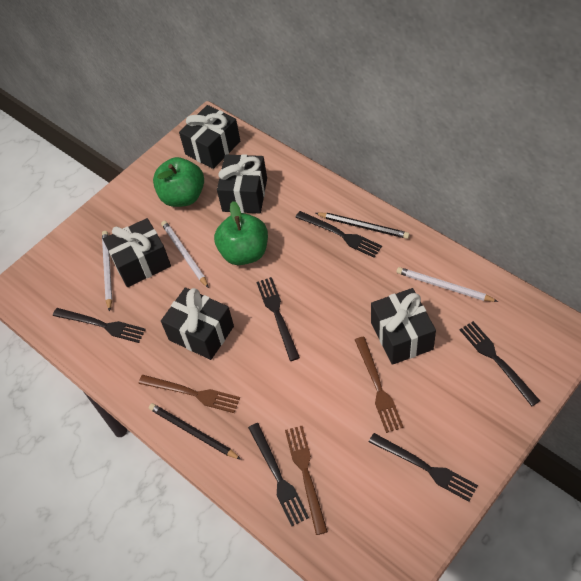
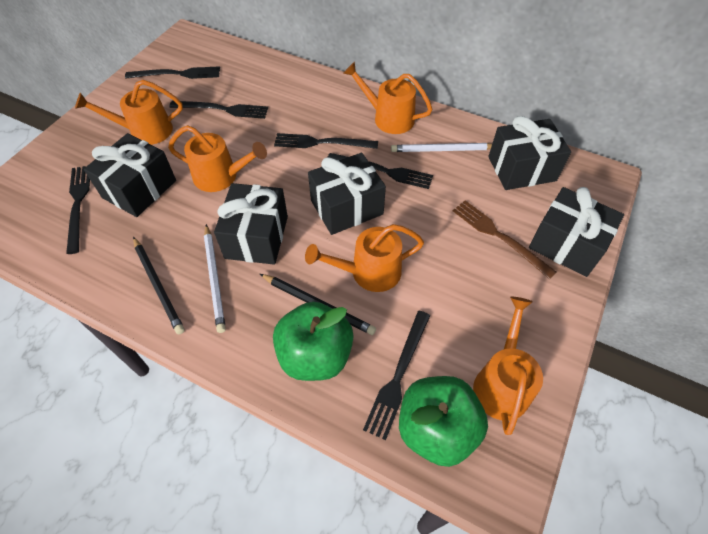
brown fork: [139,375,240,413] [285,426,328,535] [355,337,404,433] = 3 -> [453,200,556,279] = 1
orange watering can: none = 0 -> [75,80,183,145] [168,125,267,192] [305,224,424,292] [343,62,432,134] [473,297,543,435] = 5
white pencil: [102,231,112,312] [161,221,209,288] [396,267,498,302] = 3 -> [204,224,226,333] [391,143,492,152] = 2

